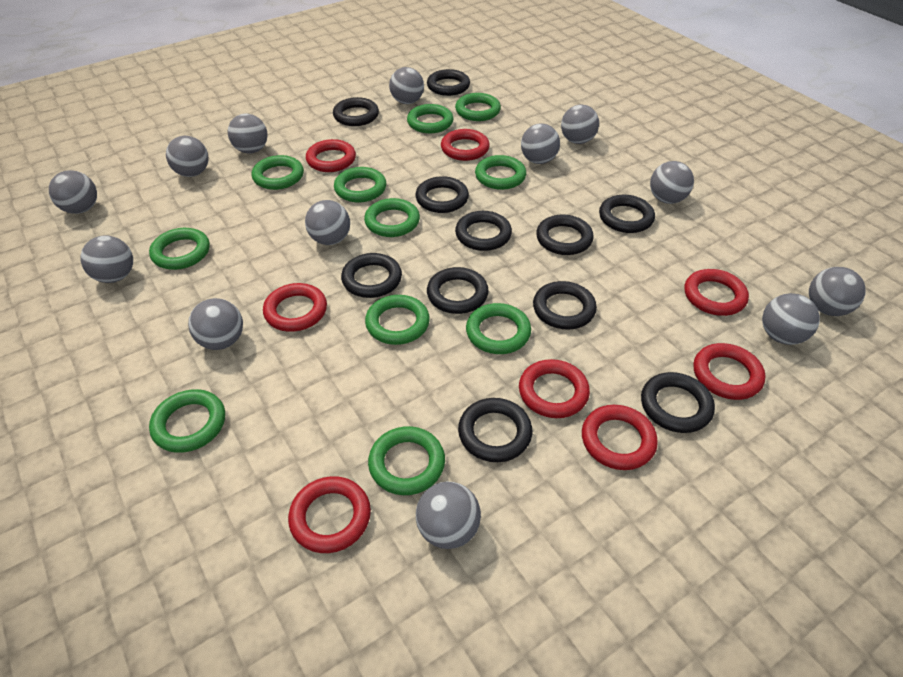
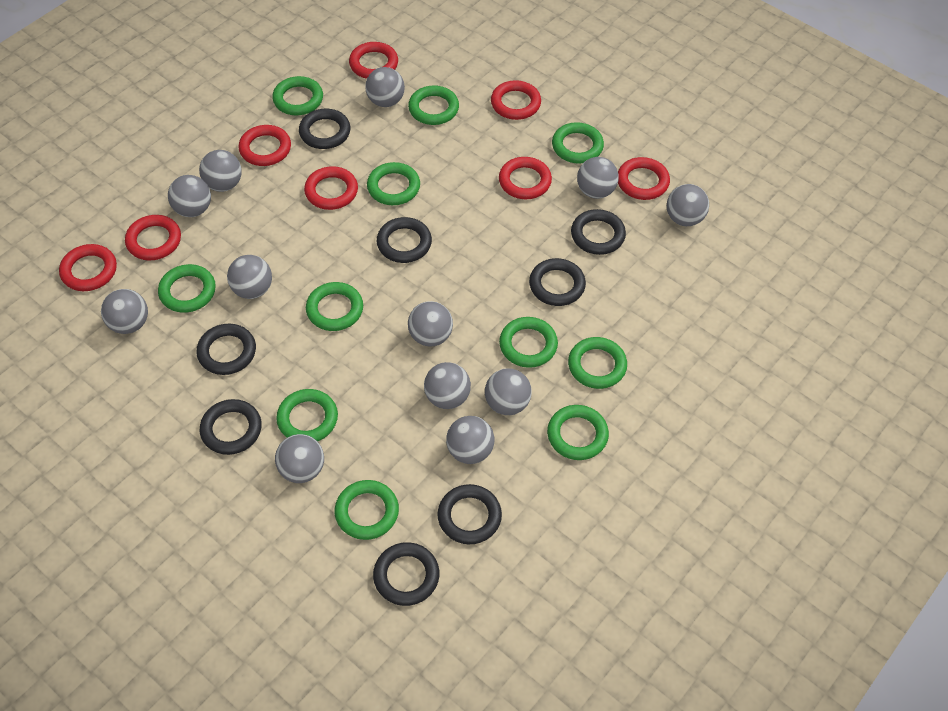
black ring: [333,97,379,126] [341,253,402,298] [416,176,469,213] [427,69,470,96] [427,267,489,314] [455,211,512,251] [458,398,532,462] [533,281,597,330] [536,214,594,255] [599,195,655,233] [641,372,715,433] = 11 -> [196,324,256,375] [200,399,262,455] [299,109,351,149] [373,542,439,606] [377,217,432,263] [437,484,502,544] [529,258,586,306] [571,209,626,255] = 8
grey ball: [49,170,97,214] [80,235,133,283] [166,136,209,177] [188,298,243,350] [228,114,267,154] [305,200,350,245] [389,67,424,104] [416,481,481,549] [521,123,560,164] [561,105,599,144] [650,161,694,204] [762,293,820,345] [809,267,866,316] = 13 -> [101,289,148,334] [168,175,211,217] [199,150,242,192] [227,255,272,299] [275,434,324,483] [365,67,405,107] [408,301,453,346] [424,362,471,409] [446,416,494,464] [485,368,532,415] [577,157,619,199] [667,184,709,226] = 12

